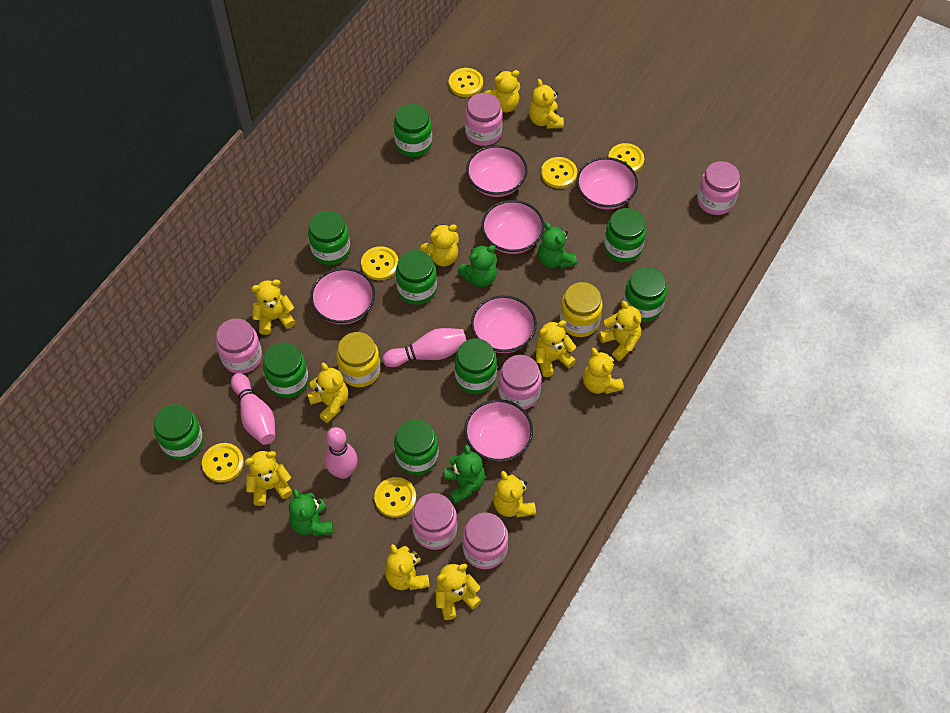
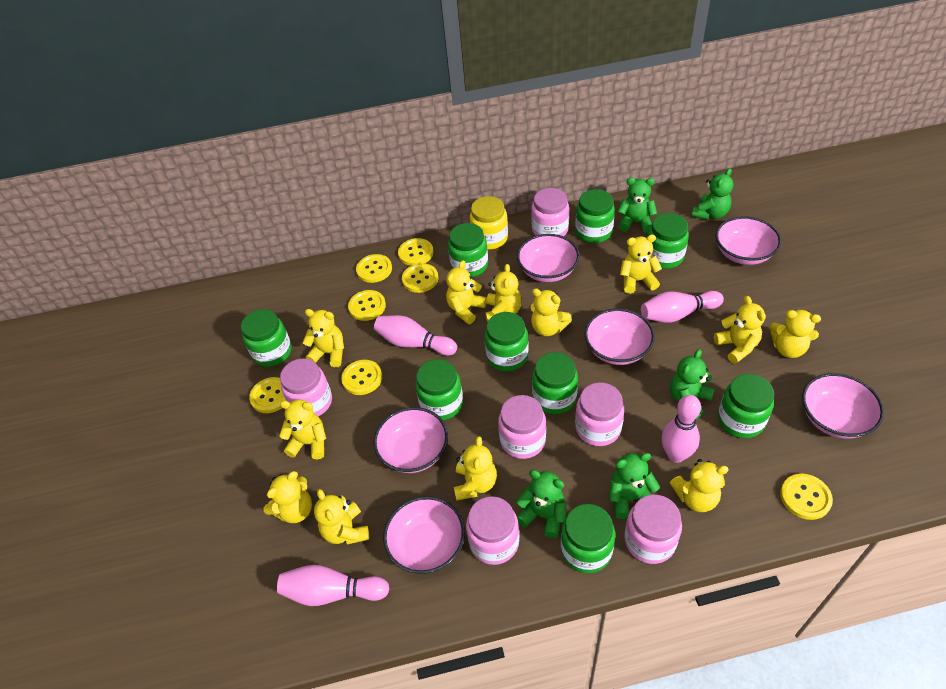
green teddy bear: [289,489,333,536] [445,445,485,504] [457,245,497,287] [538,222,577,269] = 4 -> [516,470,566,538] [609,453,660,519] [617,177,657,233] [670,349,715,419] [692,168,733,220] = 5
pink bowling pin: [231,373,275,445] [324,427,358,479] [382,328,467,367] = 3 -> [277,565,390,606] [374,315,457,356] [641,291,724,323] [662,395,701,463] = 4
yellow button: [202,443,244,483] [361,246,399,280] [374,477,416,518] [449,68,483,97] [541,157,577,189] [608,143,644,173] = 6 -> [249,377,286,413] [341,360,382,395] [348,290,386,321] [356,254,392,283] [398,238,433,266] [402,263,438,293] [780,474,833,520] = 7
yellow jar: [336,332,381,387] [560,282,603,337] = 2 -> [470,196,508,250] = 1

